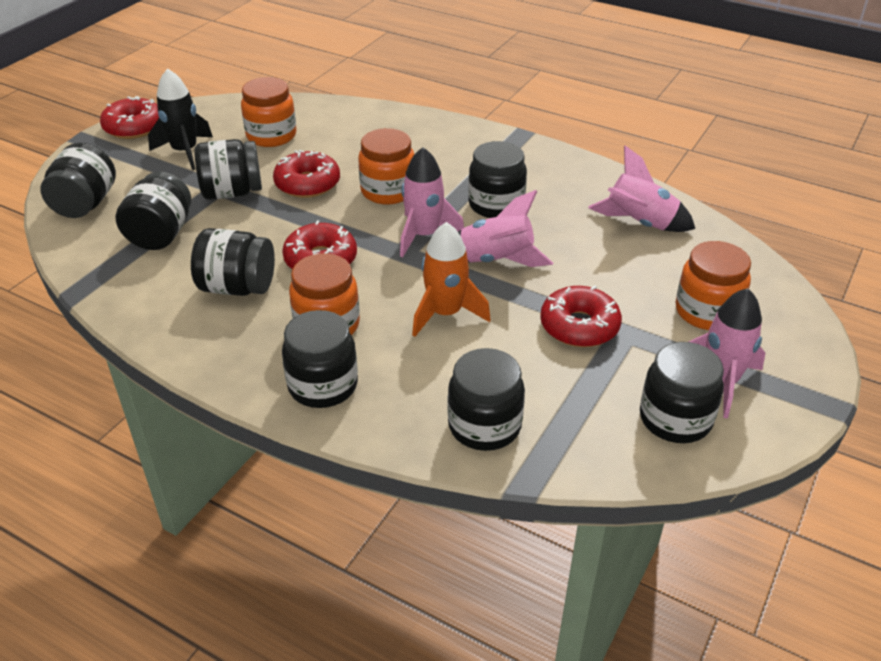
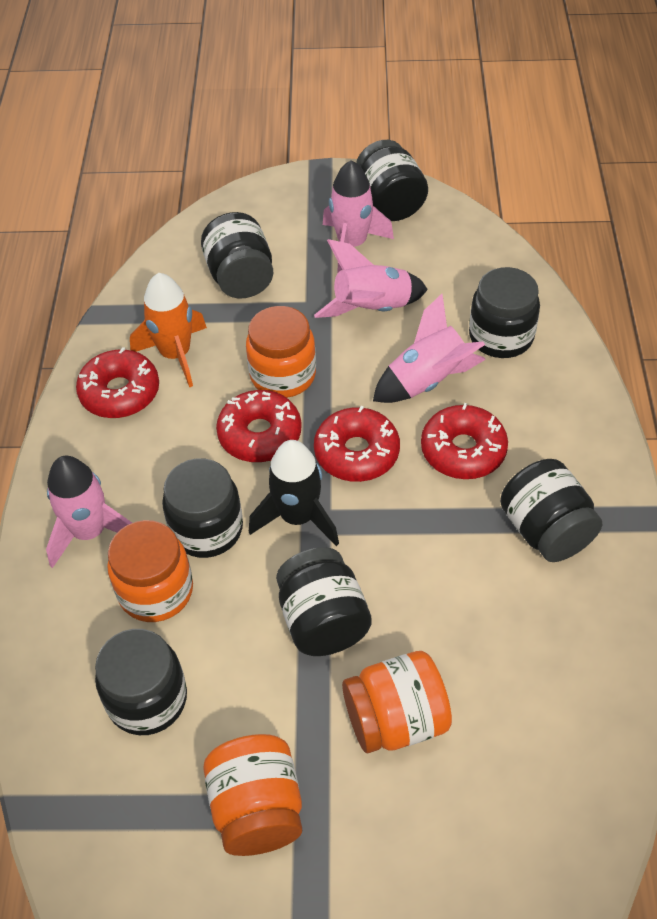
black jar: [41,143,116,218] [116,171,191,250] [191,228,275,296] [194,139,262,200] [282,310,358,408] [448,348,525,451] [468,141,527,218] [640,342,724,443] = 8 -> [95,629,187,735] [162,458,243,558] [201,212,273,298] [276,547,372,656] [356,140,428,221] [469,267,540,358] [500,459,602,562] = 7

